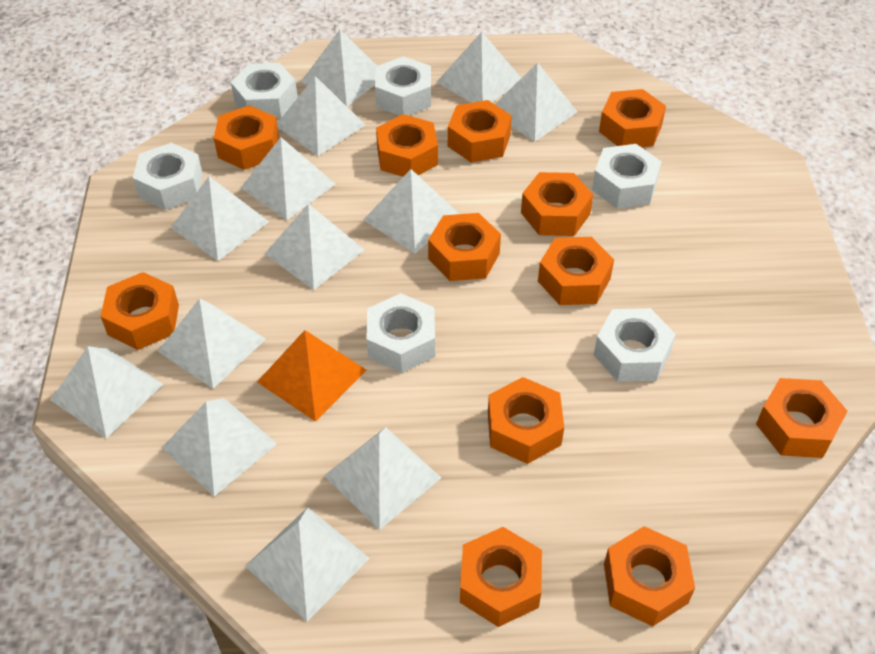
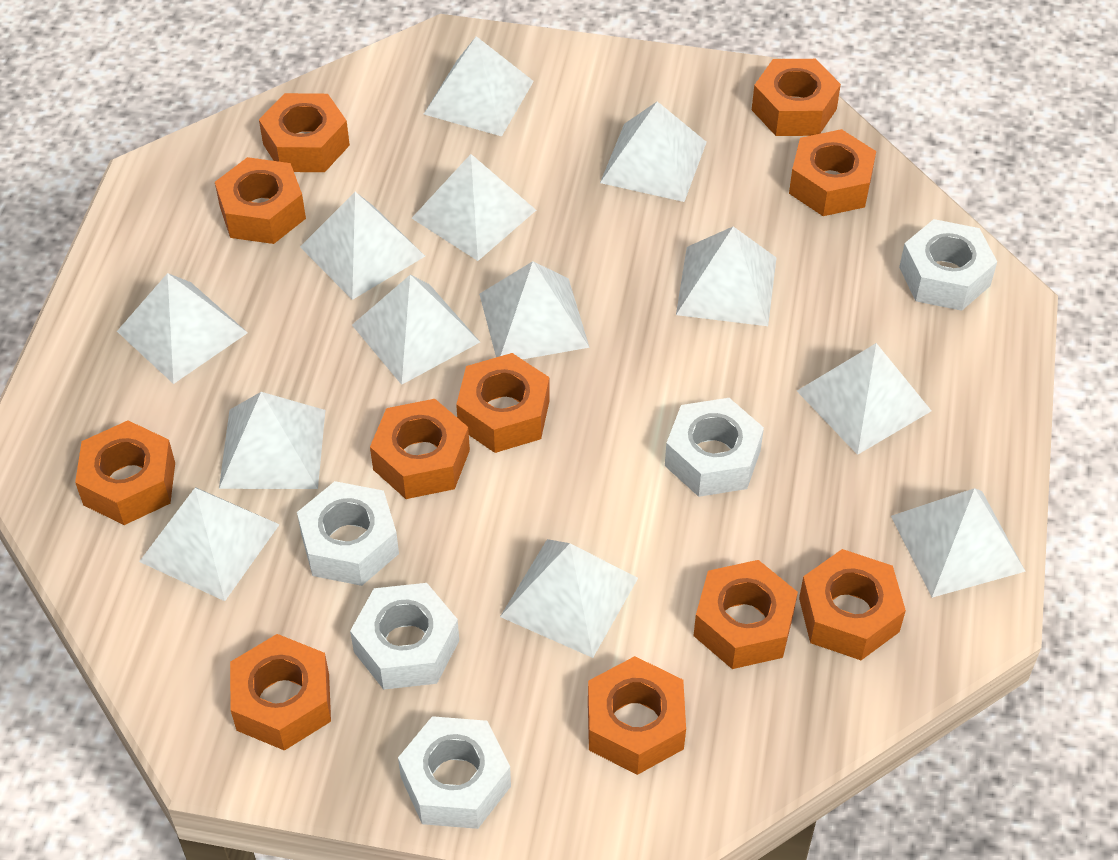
orange nut: [100,272,179,350] [214,105,279,170] [376,114,438,177] [428,213,501,281] [448,100,512,163] [460,527,542,627] [488,377,564,464] [521,172,593,236] [538,237,614,305] [599,89,666,147] [604,526,695,626] [756,378,848,458] = 12 -> [75,421,175,525] [215,157,306,244] [230,634,331,751] [259,93,350,172] [370,399,470,499] [456,353,550,453] [588,656,686,775] [693,560,798,669] [752,59,841,136] [789,129,876,216] [799,549,906,660] = 11
orange pyramid: [257,330,367,422] = 1 -> none = 0
white nut: [133,143,203,210] [231,63,298,119] [366,293,435,373] [375,56,431,116] [592,144,662,208] [594,308,676,382] = 6 -> [297,481,399,586] [350,583,459,690] [398,716,511,829] [665,398,764,497] [899,219,997,311] = 5

